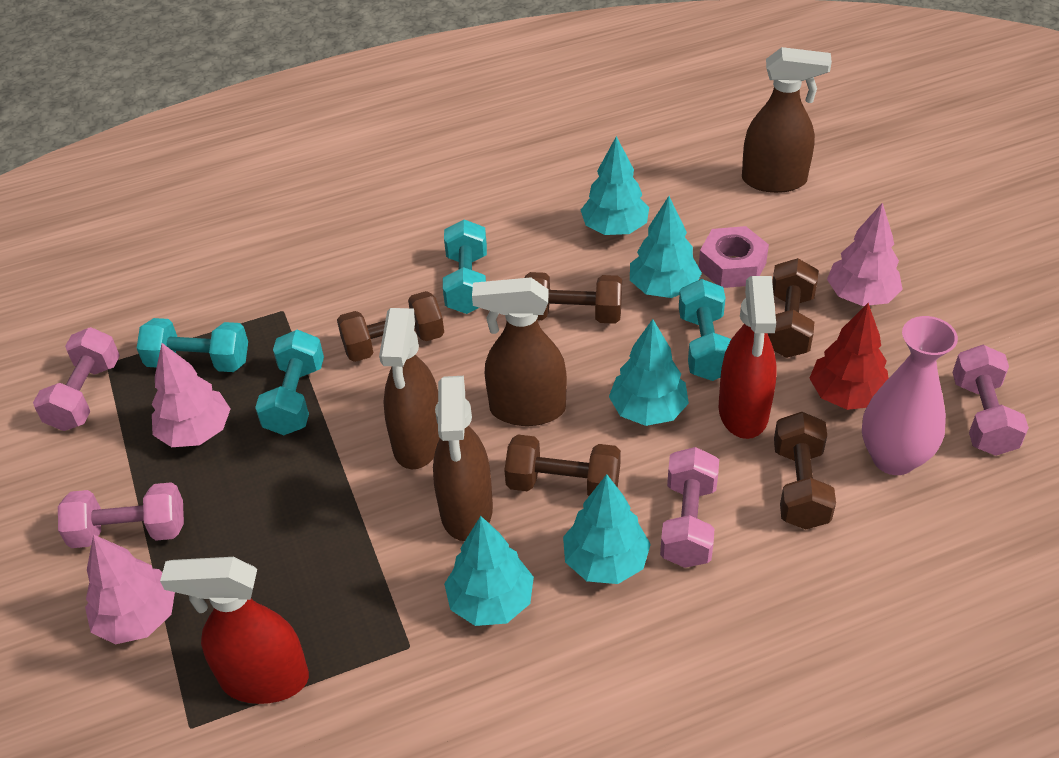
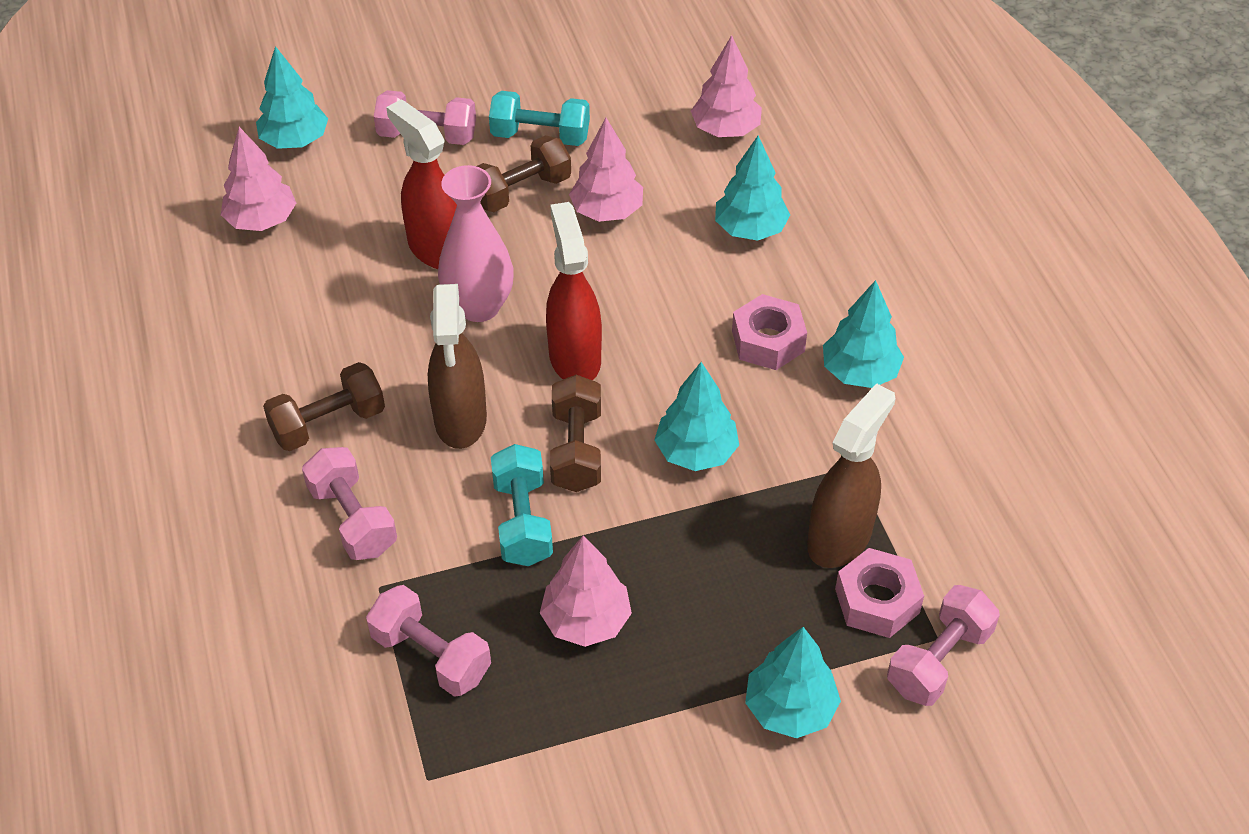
brown dumbbell: [337,291,444,362] [504,435,621,496] [524,272,622,324] [768,258,818,358] [774,412,836,530] = 5 -> [263,362,385,451] [476,135,571,212] [550,375,601,492] = 3
brown spray bottle: [379,308,440,469] [433,376,493,541] [472,277,567,426] [742,47,832,193] = 4 -> [428,284,487,449] [807,383,895,568] = 2
pink nut: [699,226,769,288] = 1 -> [732,294,807,370] [835,548,924,638] = 2
pink tree: [85,534,175,645] [152,343,231,447] [827,202,903,306] = 3 -> [221,127,296,231] [540,535,632,647] [569,118,643,222] [691,35,762,137] = 4
red tree: [809,303,889,410] = 1 -> none = 0
turquoise dumbbell: [137,318,248,372] [255,330,324,435] [443,219,487,314] [679,279,731,381] = 4 -> [489,91,590,146] [491,444,553,566] = 2

